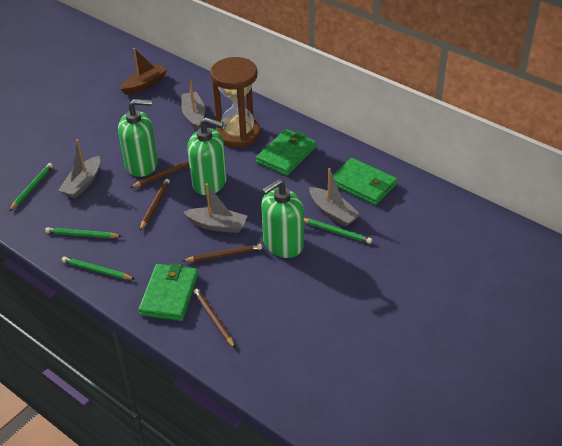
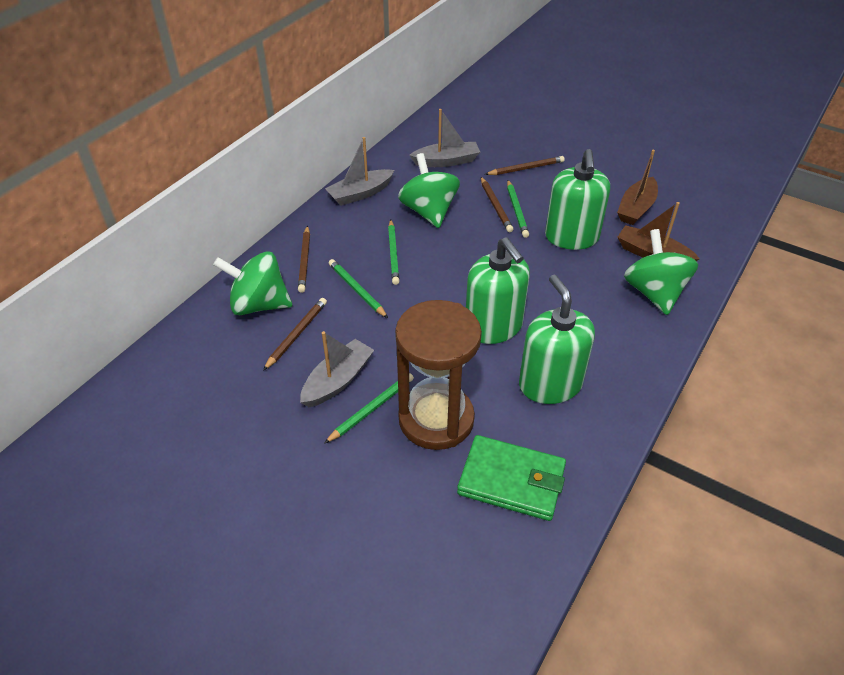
brown boat: [120,48,167,95] = 1 -> [617,150,658,225] [617,202,700,261] = 2
green spinning top: none = 0 -> [213,251,292,315] [398,153,460,228] [624,229,698,315] = 3
green wallet: [138,263,198,321] [256,129,316,176] [333,158,397,205] = 3 -> [457,435,566,521] = 1
grey boat: [58,139,100,199] [181,79,205,130] [184,183,247,233] [309,168,360,227] = 4 -> [300,331,374,407] [325,137,394,206] [409,109,480,167] = 3

